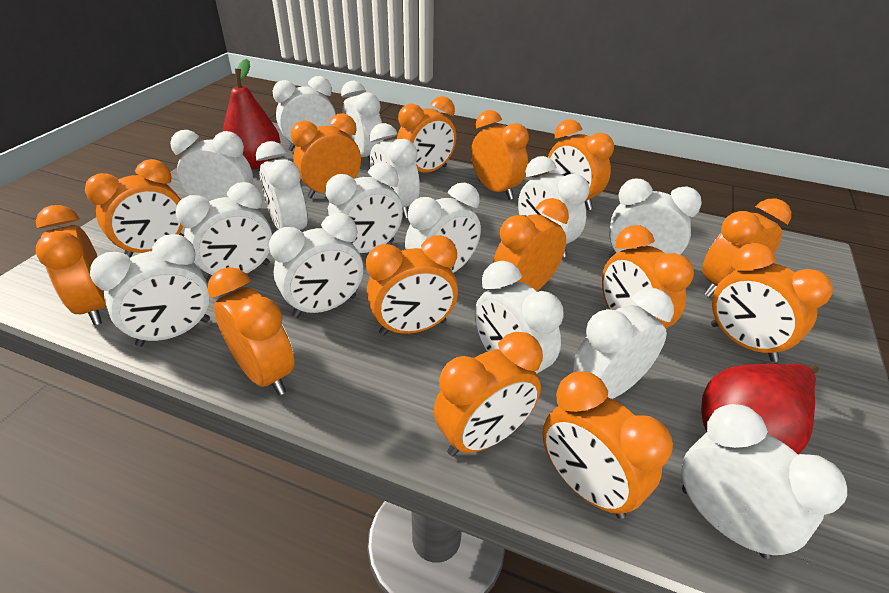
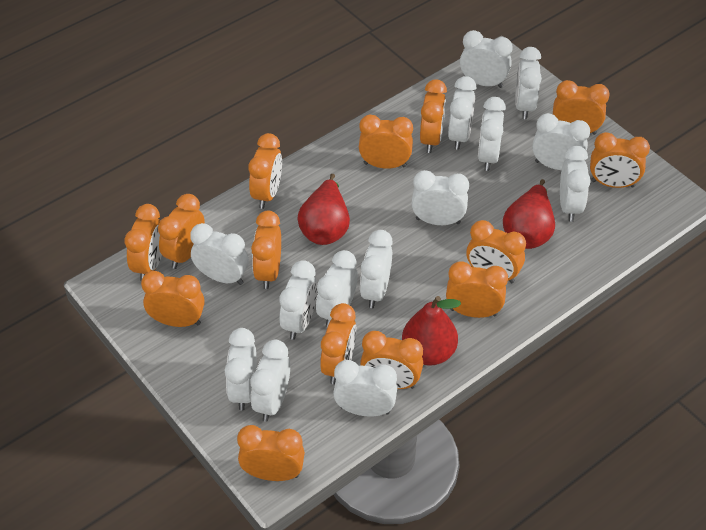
red pear: [222,59,280,169] [701,363,819,454] = 2 -> [297,174,350,245] [402,296,461,366] [503,179,555,249] = 3
white clock: [90,234,210,347] [170,130,253,201] [175,182,272,282] [256,141,308,230] [269,213,363,318] [273,76,336,151] [325,162,403,253] [341,81,383,161] [370,123,420,219] [405,182,481,273] [475,261,564,374] [518,156,589,258] [572,288,674,399] [609,179,702,258] [681,404,847,559] = 15 -> [190,223,249,285] [224,328,257,411] [250,340,290,422] [279,260,317,340] [316,250,358,327] [333,360,397,417] [360,230,393,308] [412,170,469,225] [448,76,476,150] [460,30,513,88] [478,97,506,171] [515,47,542,119] [532,113,590,170] [560,146,591,222] = 14

